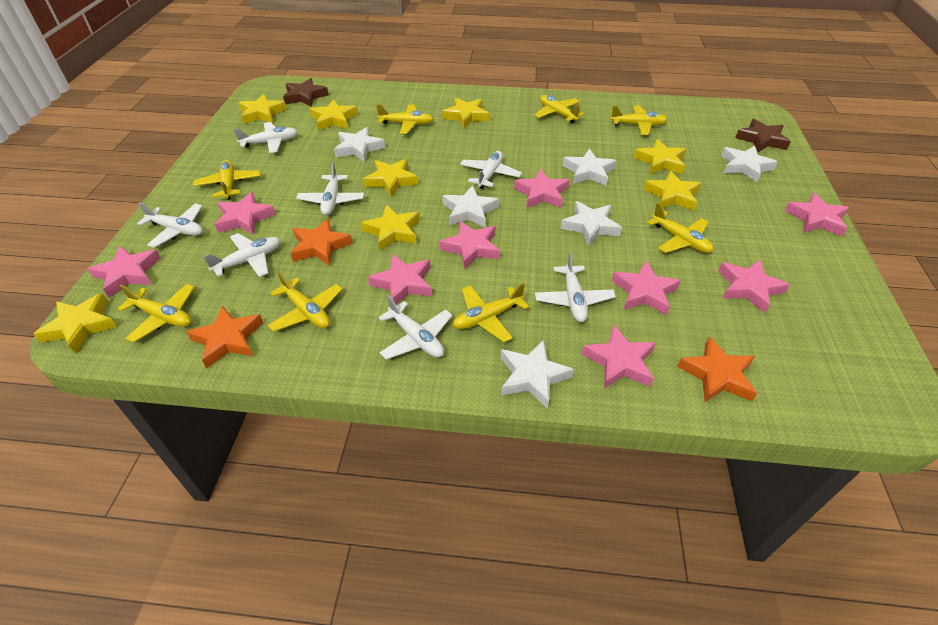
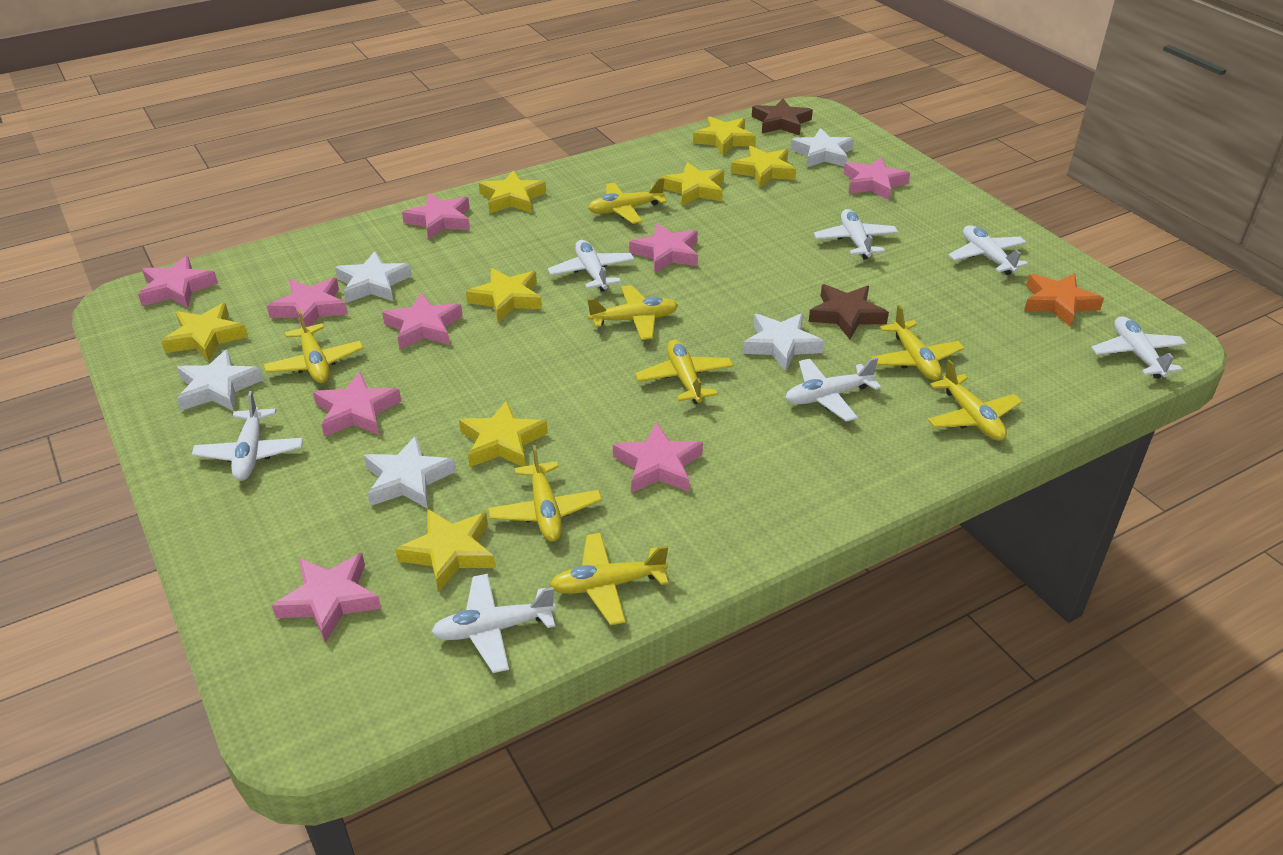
orange star: [186,305,263,368] [290,218,353,266] [677,337,757,402] = 3 -> [1024,273,1104,327] = 1
white star: [334,127,385,162] [442,185,499,227] [501,340,574,409] [561,201,622,246] [562,149,616,186] [721,146,778,182] = 6 -> [177,349,263,411] [335,251,412,303] [364,436,456,509] [742,313,824,371] [790,128,854,167] = 5

